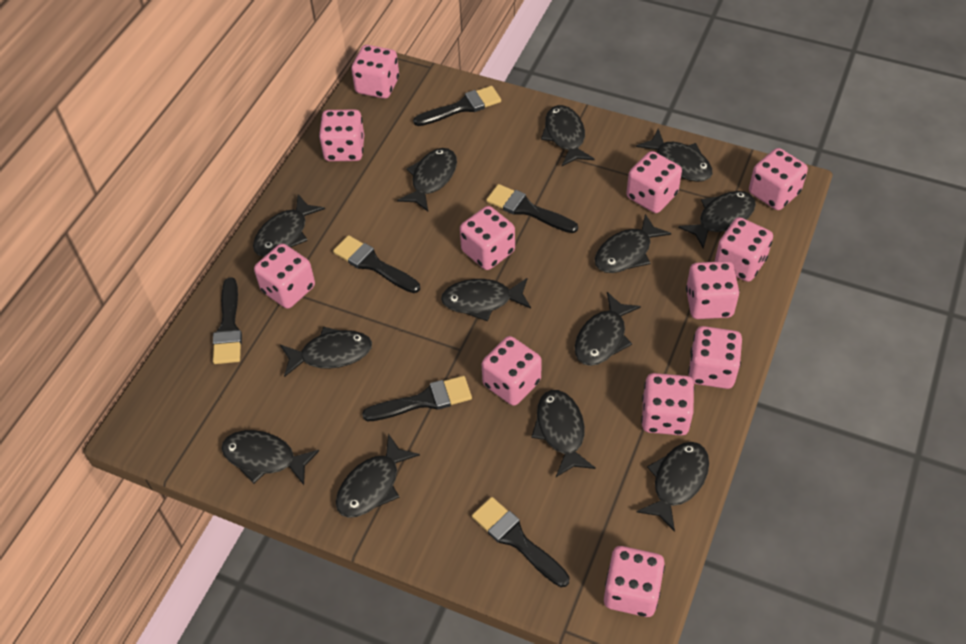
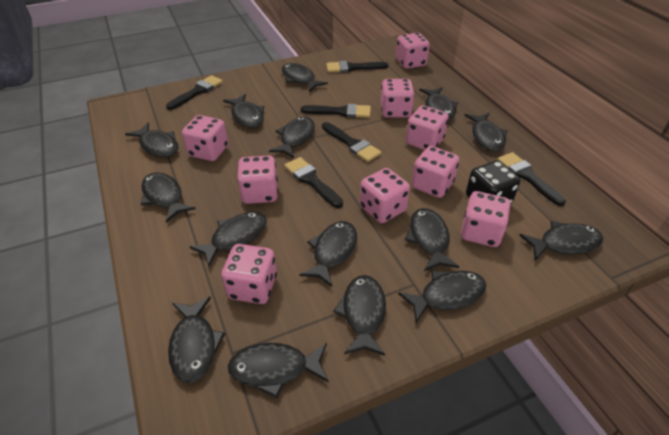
black dice: none = 0 -> [466,160,520,205] = 1
black fish: [221,430,319,485] [253,194,325,257] [280,327,372,377] [336,434,420,518] [397,148,457,212] [441,278,531,322] [531,390,596,477] [541,105,595,166] [575,292,641,366] [595,214,671,273] [636,129,712,182] [637,442,709,532] [678,191,756,249] = 13 -> [125,123,178,157] [141,173,196,223] [168,297,225,383] [190,212,267,267] [223,94,264,128] [227,343,329,398] [269,117,315,158] [282,63,328,92] [299,221,357,287] [333,275,386,356] [398,271,486,323] [405,208,459,271] [419,87,458,120] [464,113,508,151] [519,221,603,261] = 15
pink dice: [254,244,315,309] [319,109,364,161] [351,45,399,99] [460,206,515,270] [482,336,542,406] [604,546,665,617] [626,151,682,213] [641,373,694,435] [686,261,740,319] [688,326,742,389] [715,217,773,282] [749,148,808,210] = 12 -> [182,115,228,161] [221,244,277,304] [237,156,278,204] [360,168,410,223] [381,79,415,118] [396,33,430,69] [406,105,449,150] [412,146,459,198] [461,191,511,247] = 9

